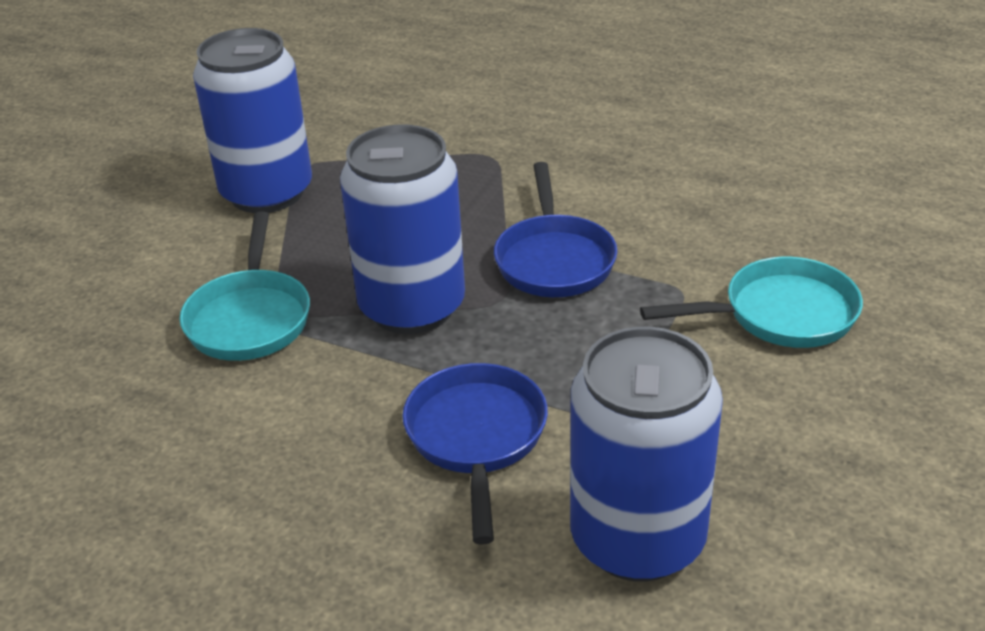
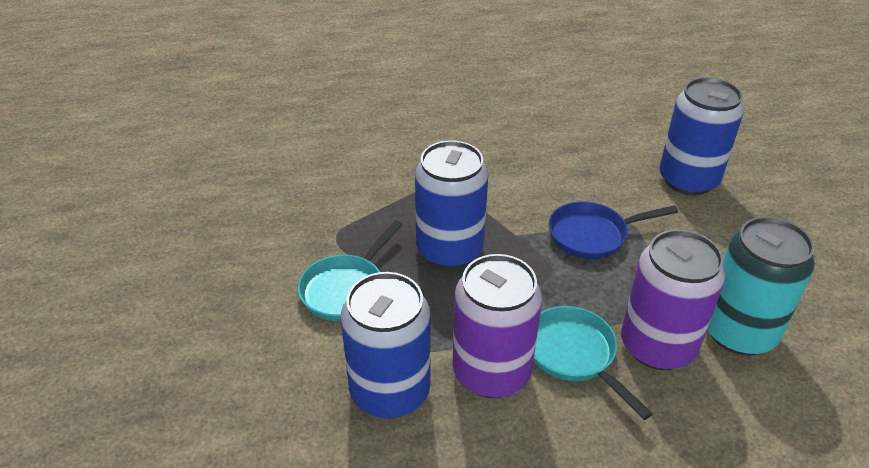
blue pan: [402,363,548,545] [494,162,618,297] = 2 -> [549,201,678,259] = 1
purple can: none = 0 -> [453,254,542,398] [621,229,725,370] = 2
turquoise can: none = 0 -> [707,216,815,356] = 1

